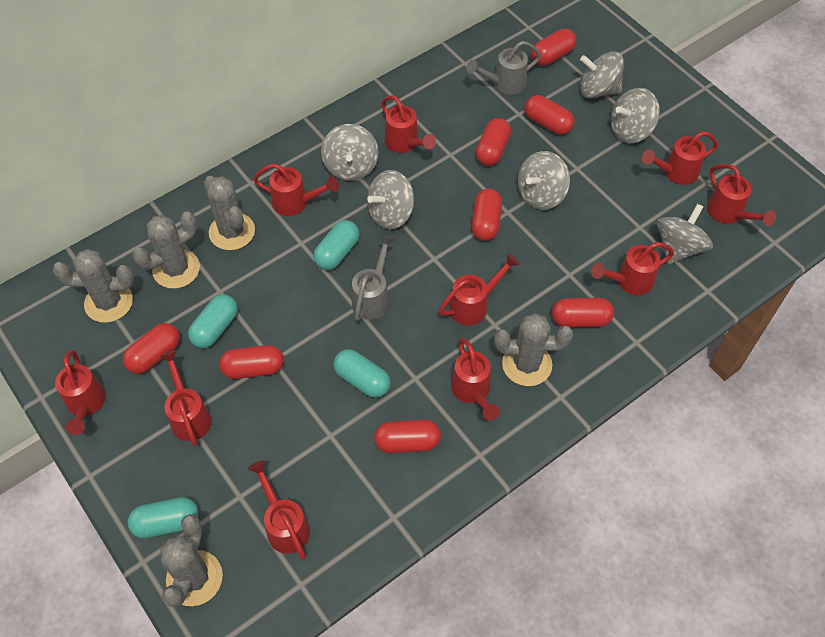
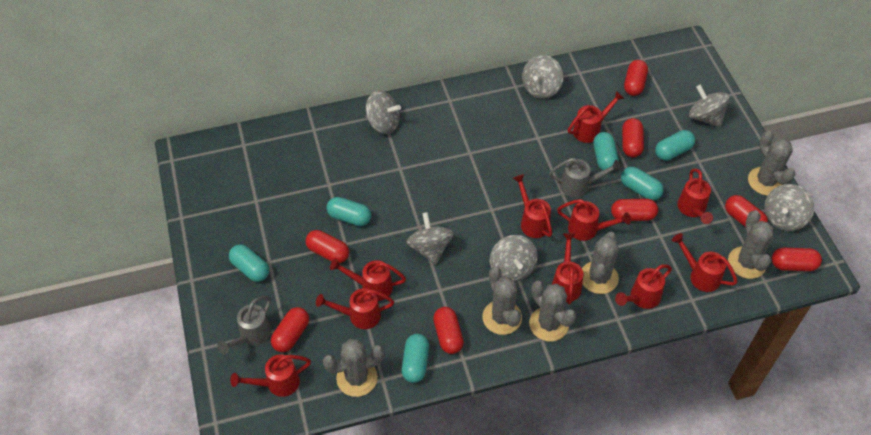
grey cactus: [53,249,134,323] [132,211,200,289] [160,514,223,607] [204,176,255,250] [494,313,573,386] = 5 -> [323,339,384,397] [482,267,522,335] [529,281,577,342] [582,232,619,294] [728,210,774,279] [748,131,795,196] = 6
turquoise capsule: [128,497,199,538] [188,294,238,348] [313,220,360,270] [333,349,391,398] = 4 -> [229,244,269,282] [326,197,371,226] [402,334,429,383] [593,132,619,170] [621,167,664,200] [655,130,695,161] = 6

